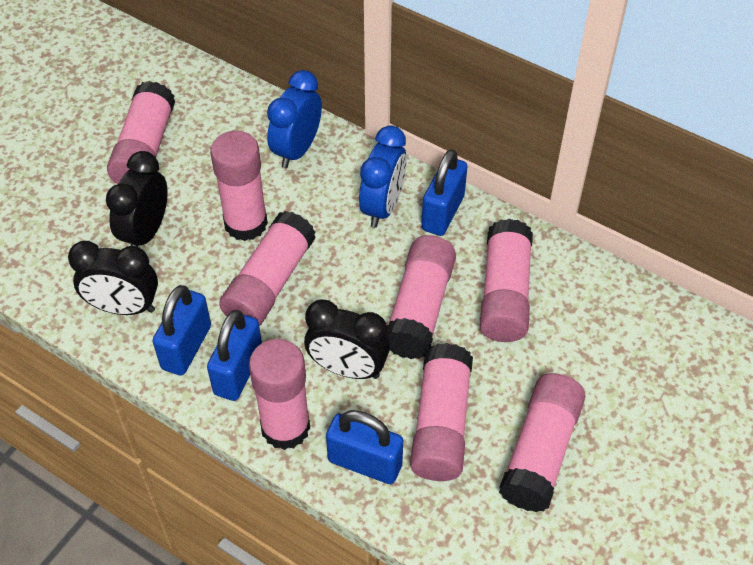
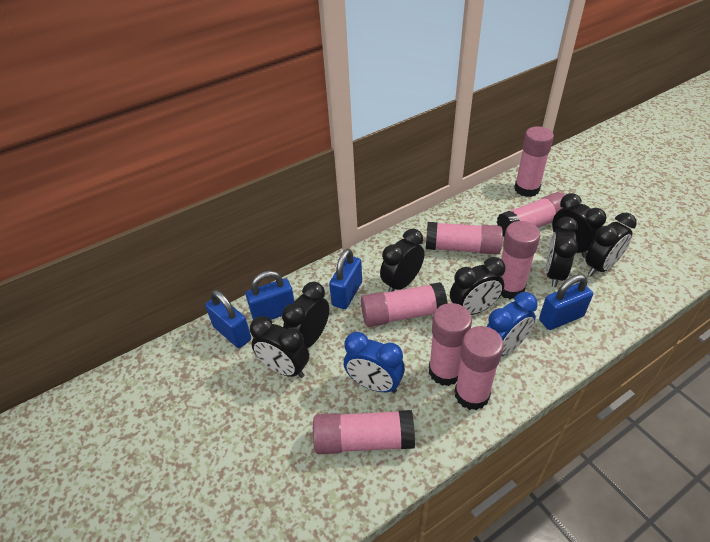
black clock: [68,241,158,315] [106,151,168,247] [304,299,390,379] = 3 -> [250,316,309,378] [282,282,329,348] [380,229,424,292] [450,257,505,315] [546,217,578,287] [552,193,607,258] [585,213,637,276] = 7

